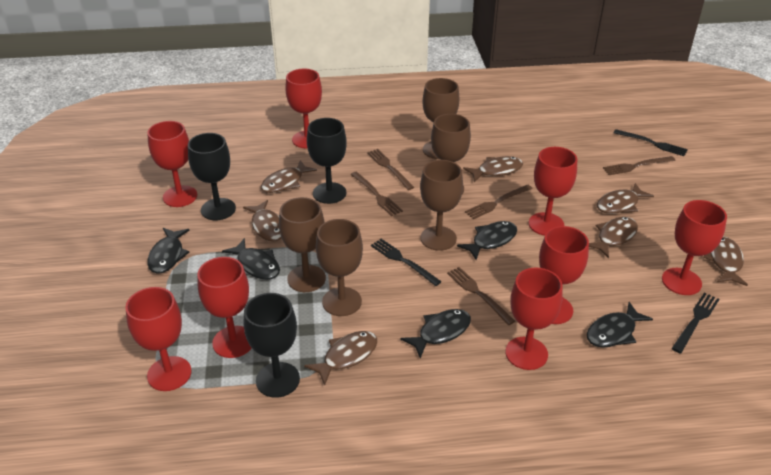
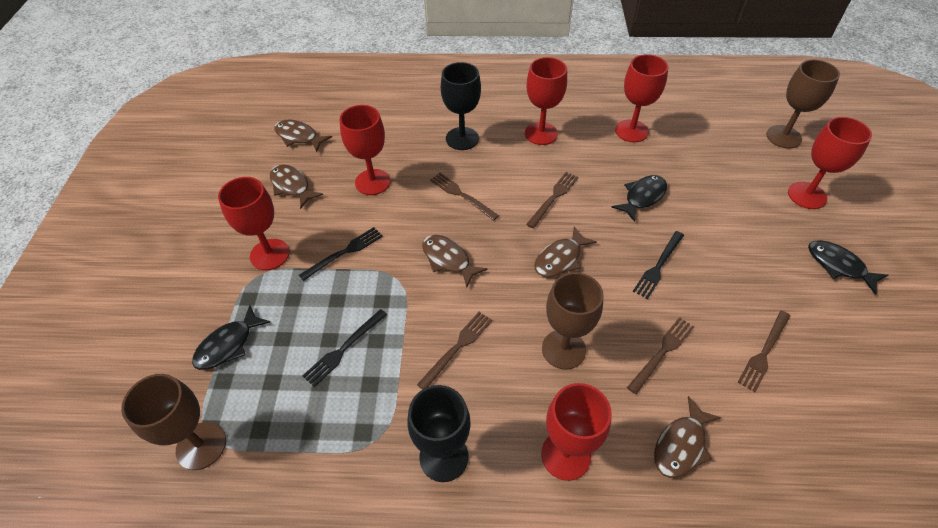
black fish: [147,228,190,274] [222,238,280,280] [400,309,471,359] [457,221,517,260] [587,302,653,348] = 5 -> [192,305,270,370] [611,175,667,222] [808,240,888,295] = 3
black goblet: [188,133,236,220] [244,293,300,398] [307,118,347,204] = 3 -> [408,385,471,482] [441,62,481,150] = 2
brown fish: [243,200,281,242] [261,160,317,193] [304,331,377,385] [463,156,523,182] [589,217,638,258] [597,183,654,214] [703,236,748,286] = 7 -> [270,165,323,209] [275,120,332,152] [422,235,488,288] [534,226,597,277] [654,396,721,478] = 5
brown goblet: [279,197,326,292] [316,219,363,316] [420,160,463,251] [423,78,459,159] [431,114,471,194] = 5 -> [121,374,226,470] [542,272,604,369] [766,60,840,149] = 3
red goblet: [125,287,192,391] [147,121,197,207] [197,257,252,358] [285,69,322,148] [505,267,563,370] [529,147,577,236] [539,226,589,324] [662,200,727,295] = 8 -> [218,177,290,270] [340,105,390,195] [525,57,567,145] [541,383,612,481] [615,54,668,142] [788,117,872,209] = 6

